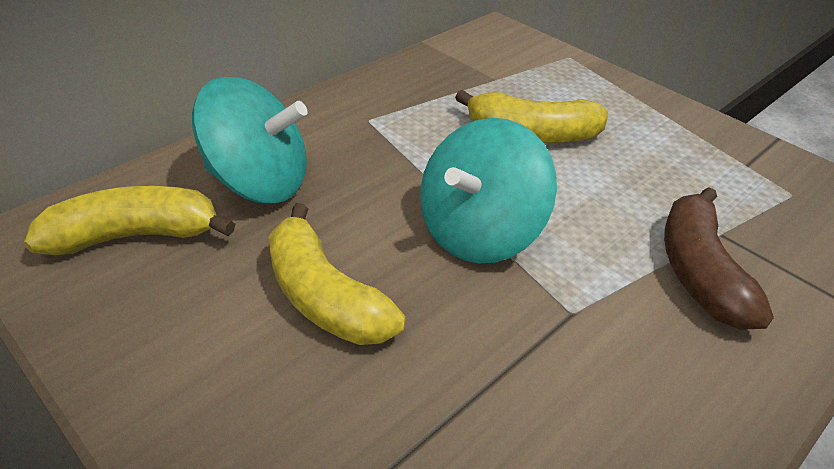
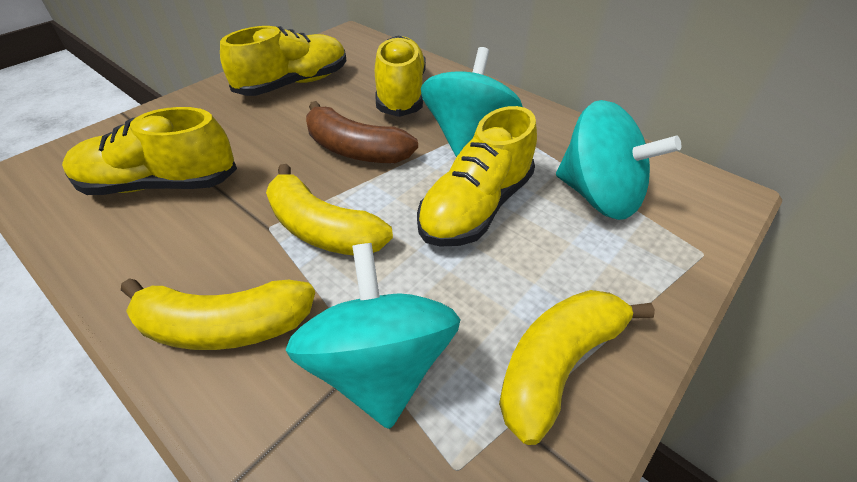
turquoise spinning top: [192,77,308,203] [421,118,557,263] = 2 -> [286,243,461,429] [421,47,522,157] [556,100,681,220] = 3
yellow shoe: none = 0 -> [62,107,237,195] [220,26,347,96] [375,35,426,117] [417,106,537,247] = 4

